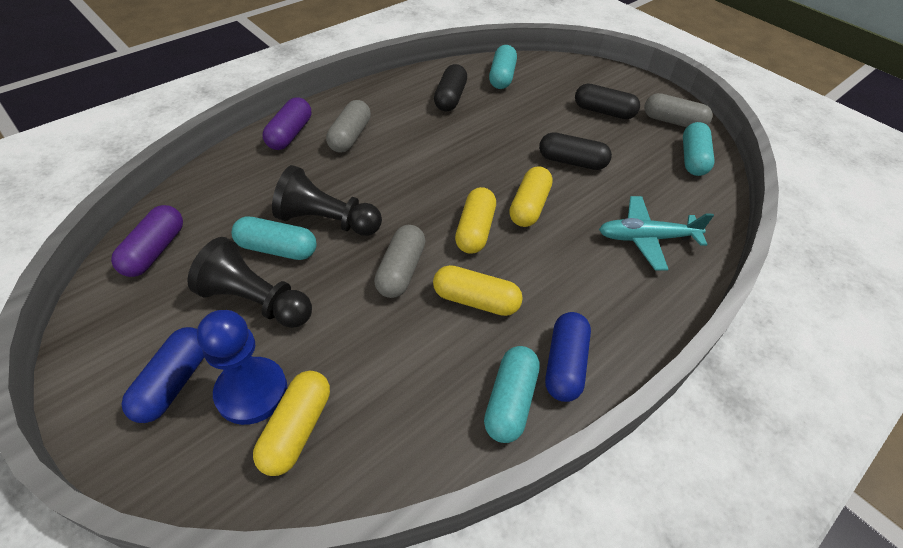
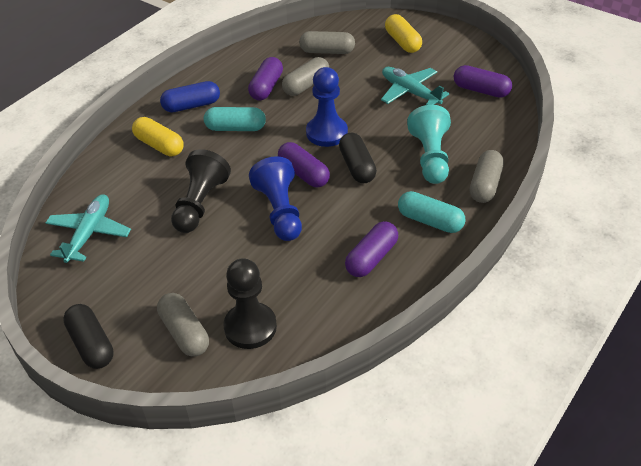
black capsule: [434,64,467,111] [539,132,612,170] [575,83,640,119] = 3 -> [63,304,114,369] [339,133,377,183] = 2
blue capsule: [122,327,204,423] [545,312,591,402] = 2 -> [160,81,220,112] = 1
blue pawn: [197,310,287,425] = 1 -> [249,156,302,241] [306,67,348,147] = 2
grey capsule: [326,100,371,153] [374,225,425,298] [644,93,713,127] = 3 -> [157,293,209,357] [282,57,329,96] [299,31,355,54] [470,150,504,203] = 4
purple capsule: [111,205,183,277] [263,97,311,150] = 2 -> [248,57,283,100] [278,142,330,187] [345,221,398,277] [454,65,512,98] = 4
turquoise capsule: [232,217,317,260] [484,346,540,443] [489,45,517,89] [683,122,715,176] = 4 -> [204,107,266,131] [398,191,465,233] = 2
turquoise pawn: none = 0 -> [407,105,451,184] = 1
turquoise plane: [599,196,714,271] = 1 -> [46,194,131,263] [381,67,449,105] = 2
yellow capsule: [253,371,330,476] [433,265,523,316] [455,187,496,254] [509,166,553,227] = 4 -> [132,117,184,157] [385,14,422,53] = 2

